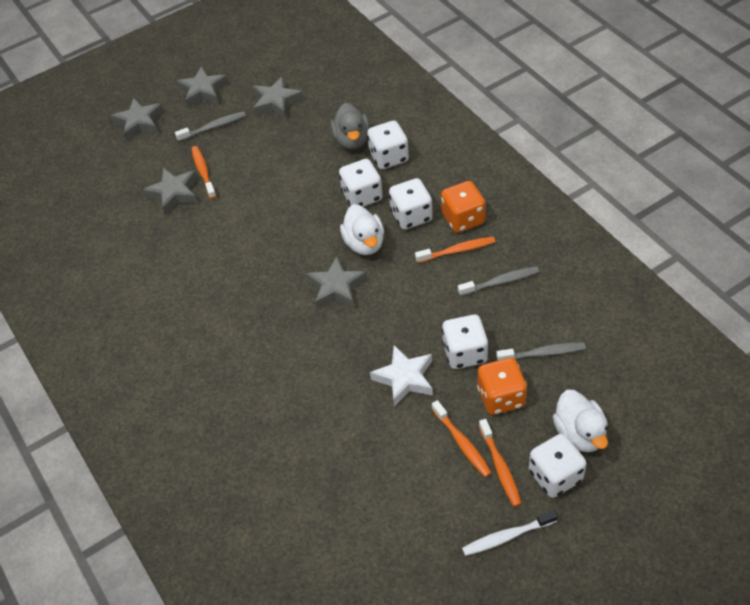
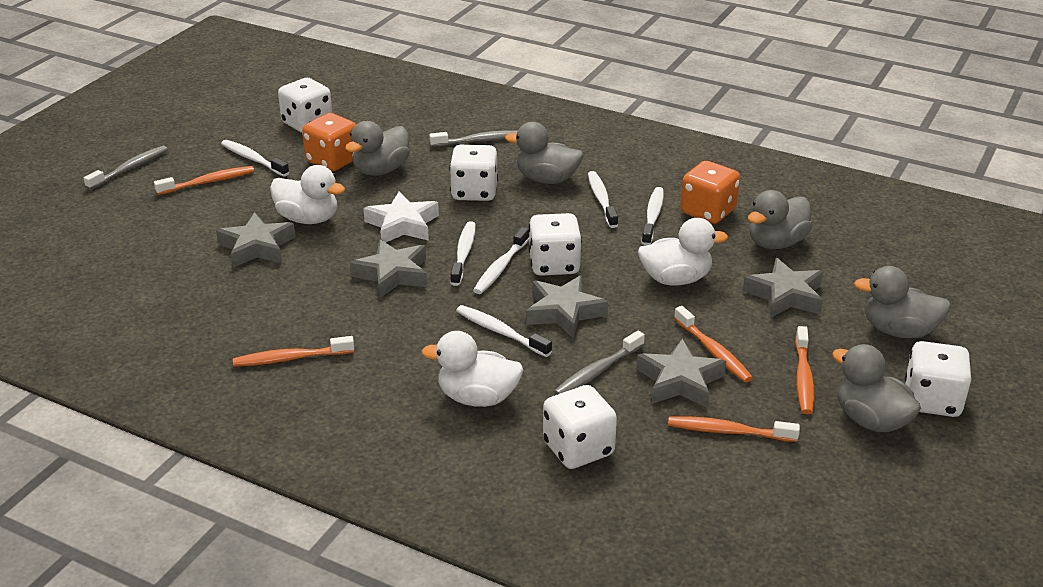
grey duck: [331,103,370,150] = 1 -> [345,121,410,176] [505,122,583,184] [748,190,812,249] [832,344,921,432] [854,266,951,338] = 5
orange toothbrush: [191,146,216,199] [415,237,495,263] [432,400,492,477] [479,419,522,507] = 4 -> [154,166,254,195] [233,336,354,367] [668,416,800,442] [674,306,753,382] [795,326,814,414] = 5
white duck: [340,204,384,255] [553,390,608,452] = 2 -> [270,165,345,224] [421,331,523,407] [638,218,728,286] = 3
white toothbrush: [462,510,558,556] = 1 -> [221,140,289,177] [450,221,476,286] [456,305,552,357] [473,227,529,294] [588,171,618,228] [642,187,664,246] = 6

